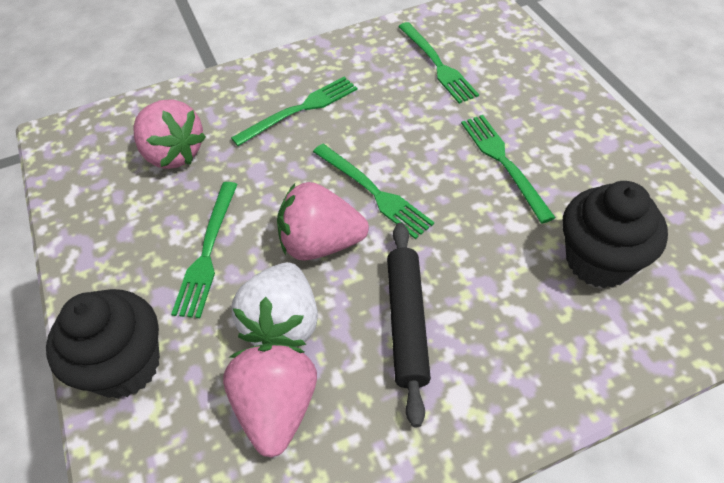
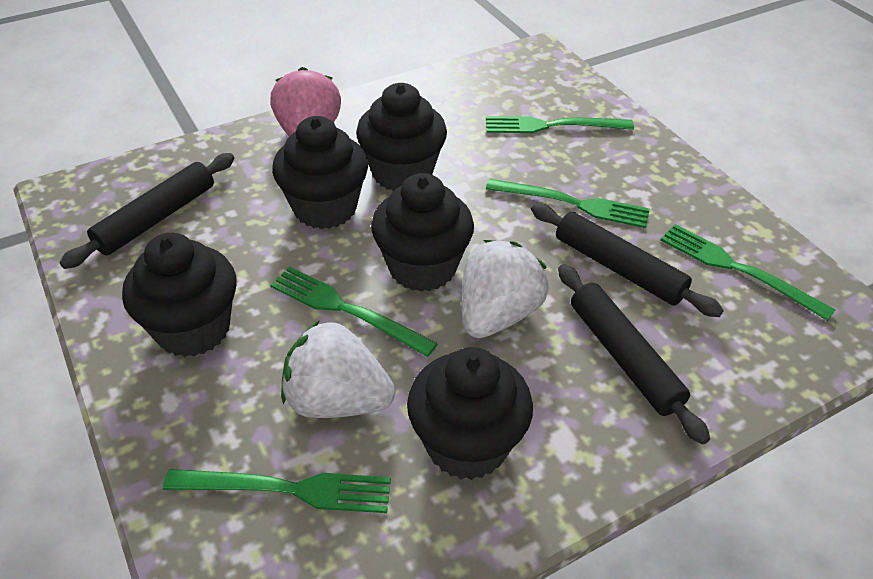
black cupcake: [46,289,160,399] [562,181,668,288] = 2 -> [122,233,237,357] [272,116,368,229] [356,83,447,191] [371,173,474,292] [407,347,533,480] = 5
black rolling pin: [387,223,431,427] = 1 -> [60,153,234,269] [531,204,724,317] [558,264,710,444] = 3
pink strawberry: [133,99,206,169] [223,343,317,458] [277,182,369,261] = 3 -> [271,67,341,136] = 1
white strawberry: [232,262,318,347] = 1 -> [281,320,395,418] [461,240,549,338] = 2

